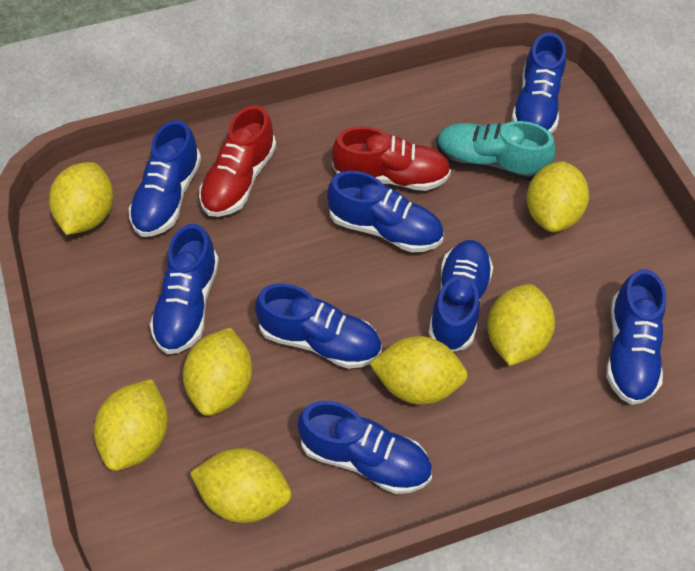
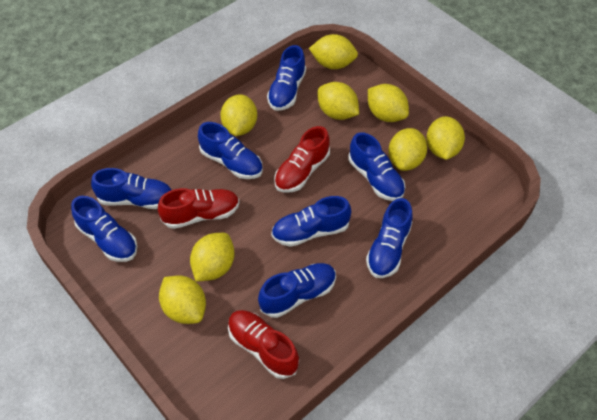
red shoe: [199,105,276,217] [332,127,451,191] = 2 -> [158,188,240,229] [228,310,299,379] [274,126,330,193] = 3
turquoise shoe: [436,121,555,181] = 1 -> none = 0
yellow lemon: [49,162,113,235] [94,379,168,471] [183,327,252,416] [190,448,291,523] [369,336,468,405] [487,284,555,366] [527,161,589,232] = 7 -> [159,275,206,324] [190,233,235,282] [220,94,257,136] [309,34,358,69] [318,82,359,120] [368,84,409,122] [388,128,427,171] [426,116,465,160] = 8

